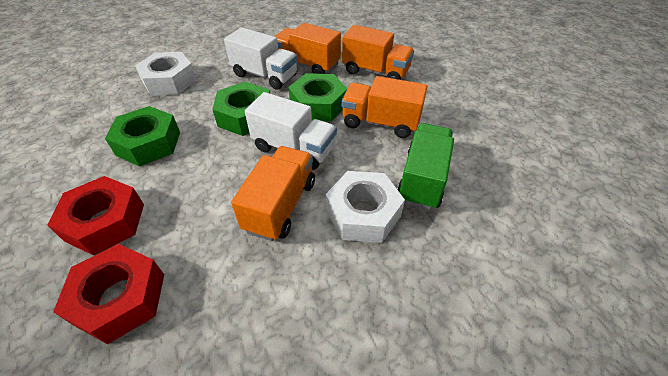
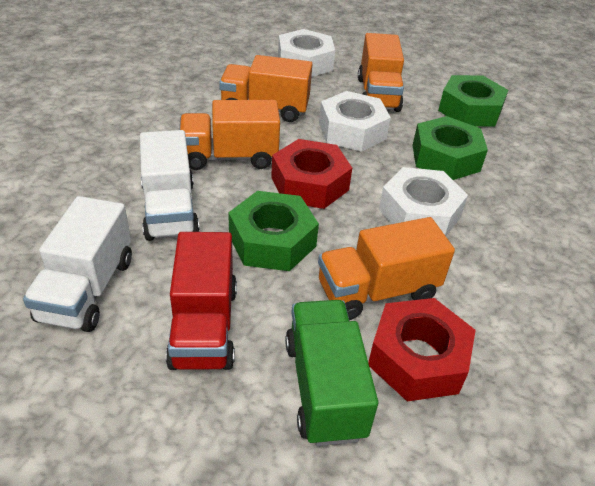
red truck: none = 0 -> [166,232,237,370] = 1
white nut: [135,52,197,96] [326,171,405,243] = 2 -> [278,29,335,77] [319,91,391,152] [379,167,468,236] = 3

